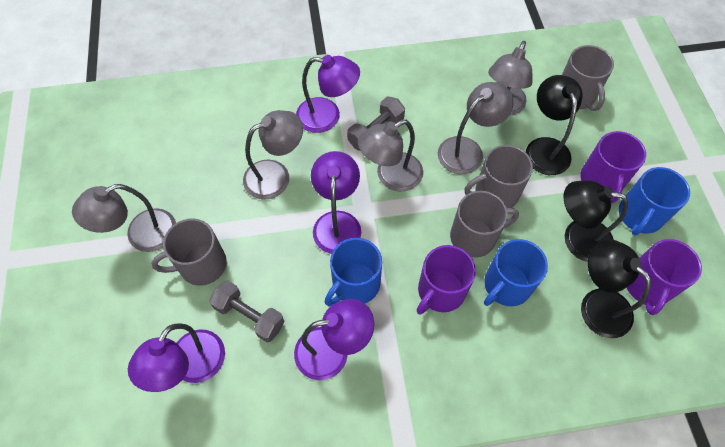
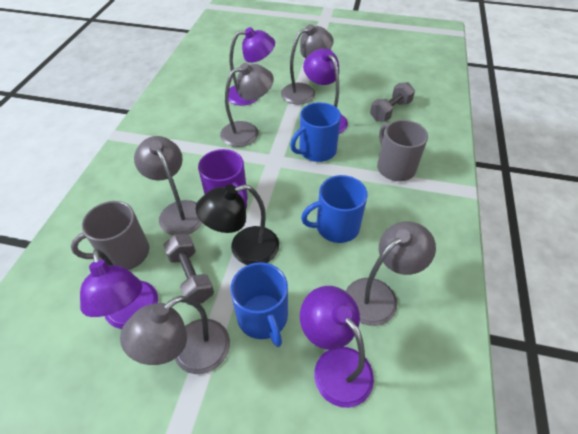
black lamp: [526,75,583,175] [564,180,628,262] [581,239,651,338] = 3 -> [196,184,279,265] = 1
grey mug: [151,219,227,286] [450,191,519,257] [464,145,533,208] [562,45,614,111] = 4 -> [71,201,149,270] [377,120,428,181] = 2
purple mug: [417,245,476,315] [580,131,646,203] [627,239,702,315] = 3 -> [198,149,248,209] = 1

